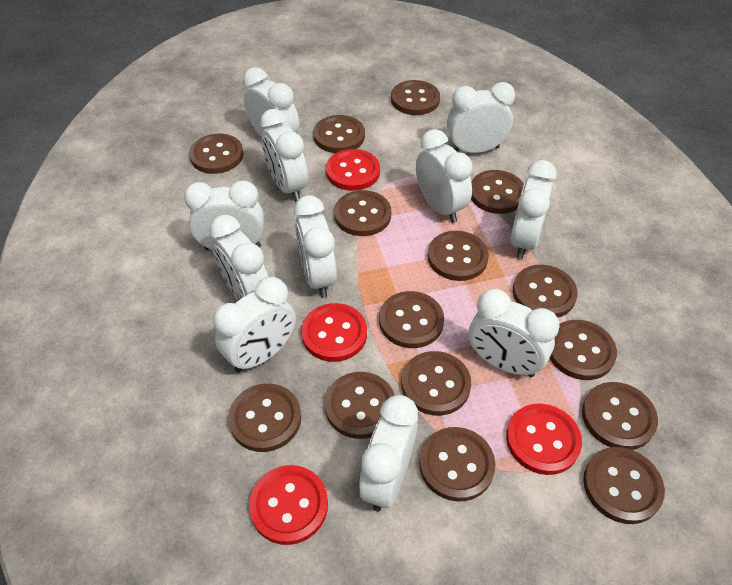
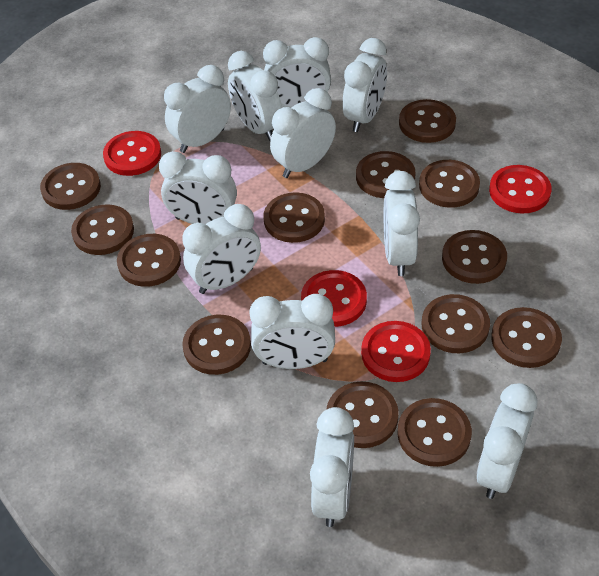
brown button: [189,134,244,174] [228,383,301,452] [313,115,365,153] [325,372,395,439] [334,190,391,236] [379,291,444,348] [391,80,440,115] [401,351,471,416] [419,427,496,501] [428,231,489,281] [471,170,524,214] [513,265,578,318] [550,320,617,380] [582,382,658,450] [583,447,665,524] = 15 -> [40,163,101,210] [71,204,134,255] [117,234,181,287] [182,315,251,375] [264,192,325,243] [326,382,399,448] [356,151,416,198] [397,398,472,467] [399,99,456,143] [419,160,480,208] [422,294,490,353] [442,230,507,284] [491,307,562,368] = 13

